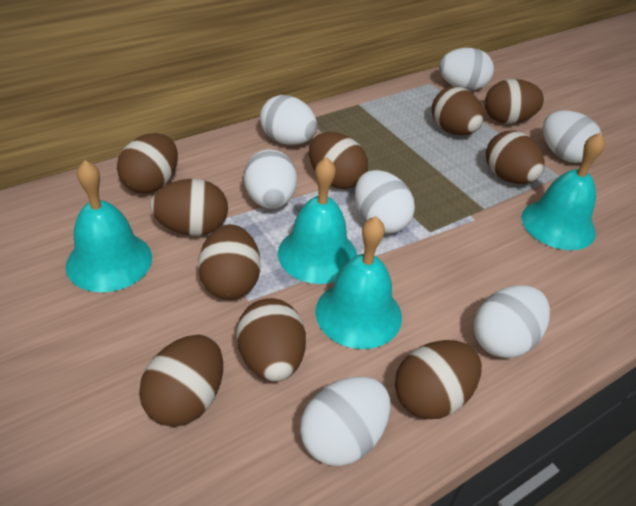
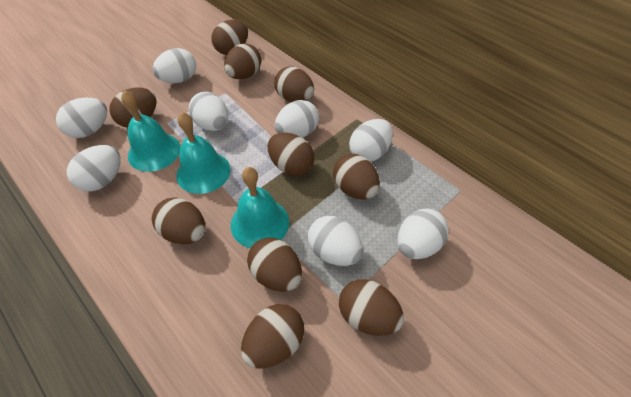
turquoise bell: [66,160,152,292] [278,157,357,284] [315,216,402,349] [522,132,605,250] = 4 -> [121,90,180,172] [176,112,230,194] [231,167,289,248] = 3
white egg: [244,149,297,209] [260,95,317,145] [300,376,390,466] [355,170,415,233] [439,48,494,91] [474,285,550,358] [543,110,602,163] = 7 -> [56,98,107,138] [67,145,121,191] [153,48,196,83] [189,92,228,131] [275,100,319,138] [308,216,363,266] [349,119,393,162] [397,209,449,259] = 8

